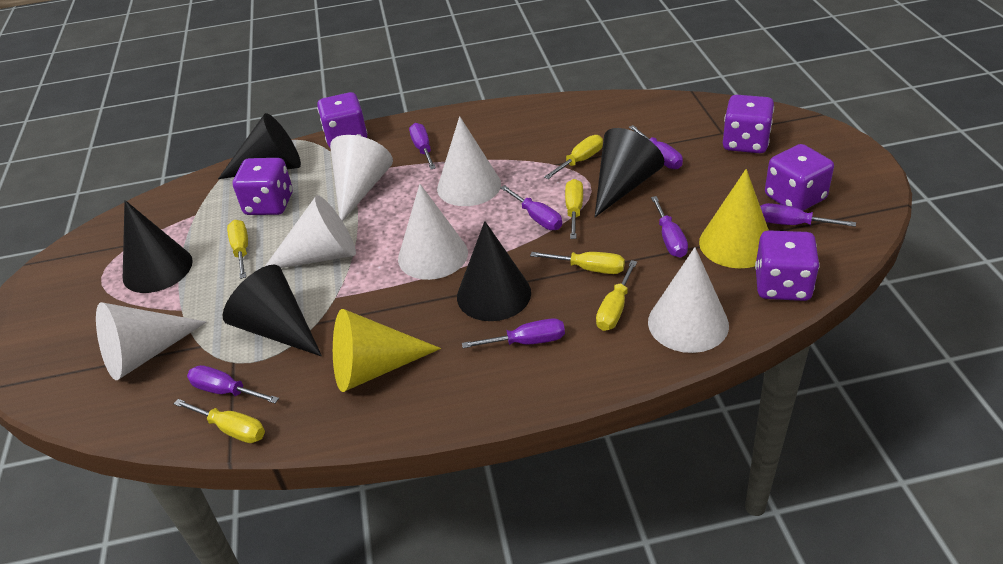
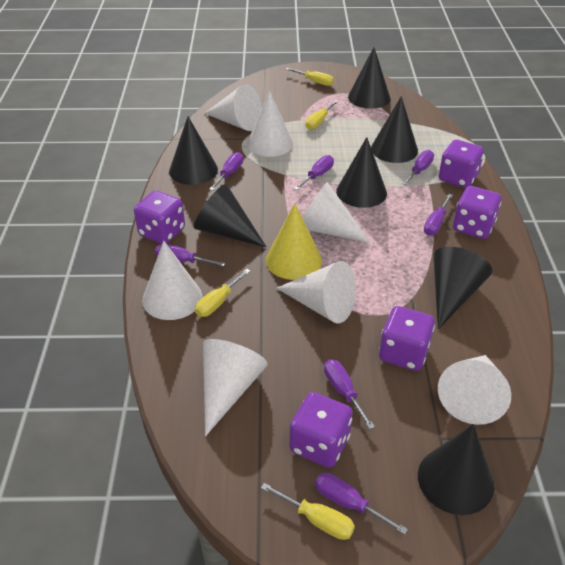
black cone: [123,200,193,293] [218,113,301,179] [222,264,322,357] [457,221,531,321] [595,128,664,217] = 5 -> [169,117,218,185] [194,184,266,247] [336,137,387,208] [348,47,391,109] [371,96,418,163] [418,424,494,515] [433,247,493,329] = 7
white cone: [96,302,206,380] [265,195,356,268] [330,135,393,222] [398,184,468,280] [437,116,501,206] [648,247,729,353] = 6 -> [142,241,202,320] [203,339,268,436] [204,84,262,131] [247,90,293,157] [277,261,356,323] [302,182,370,243] [438,355,511,425] = 7
yellow cone: [333,309,441,392] [699,169,769,268] = 2 -> [266,203,322,280] = 1
yellow screwdriver: [174,399,265,443] [227,220,248,279] [530,252,625,274] [544,135,603,179] [565,179,583,239] [596,260,637,331] = 6 -> [195,269,250,317] [261,483,355,540] [286,68,334,86] [305,100,338,130] = 4

